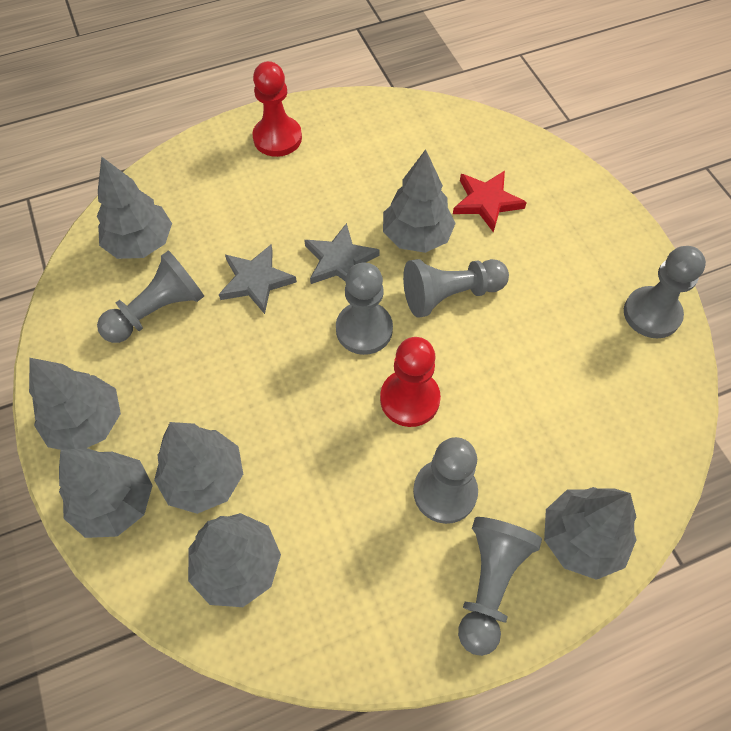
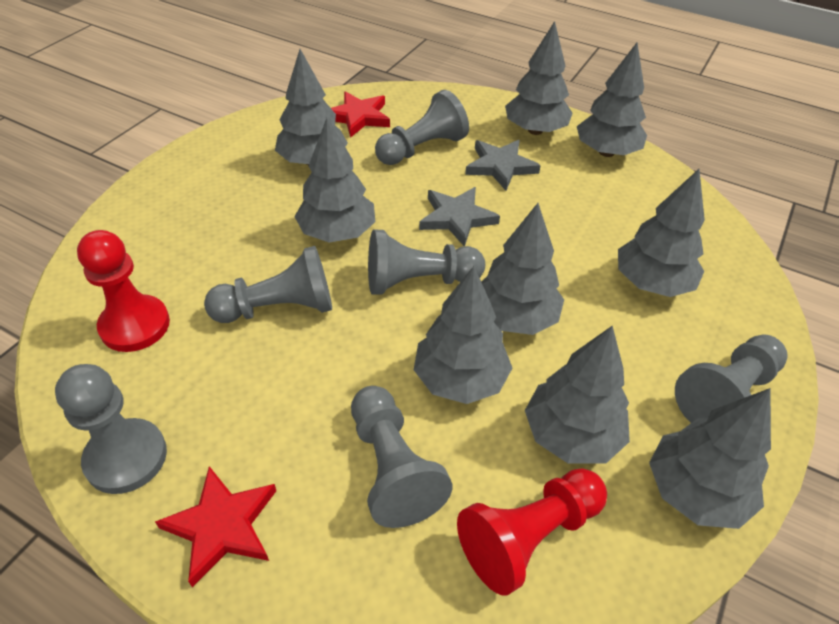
grey tree: [29,358,121,450] [59,448,153,538] [97,157,172,259] [154,422,243,514] [188,513,281,607] [383,149,456,253] [544,487,637,580] = 7 -> [275,49,348,166] [294,118,375,242] [414,266,512,404] [482,203,564,335] [505,21,573,135] [525,326,630,464] [577,43,647,157] [618,169,705,297] [649,388,771,529] = 9
red star: [453,171,527,233] = 1 -> [155,466,276,587] [331,91,390,138] = 2

